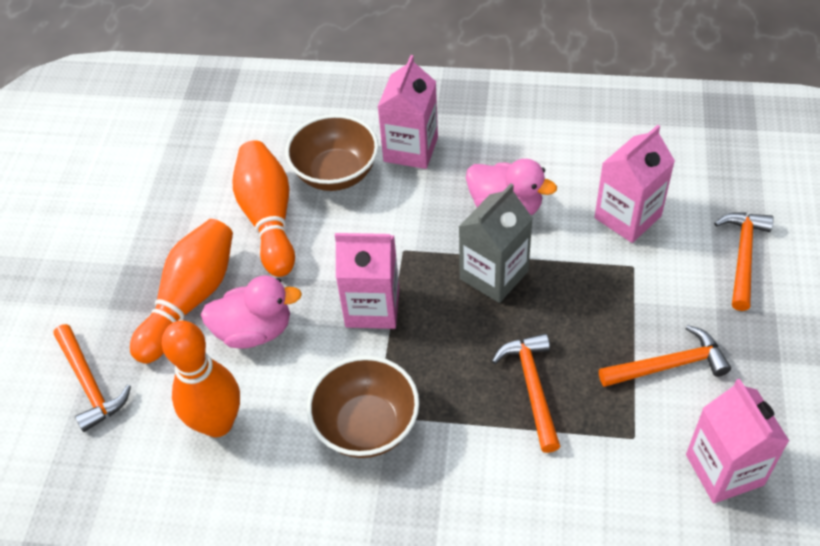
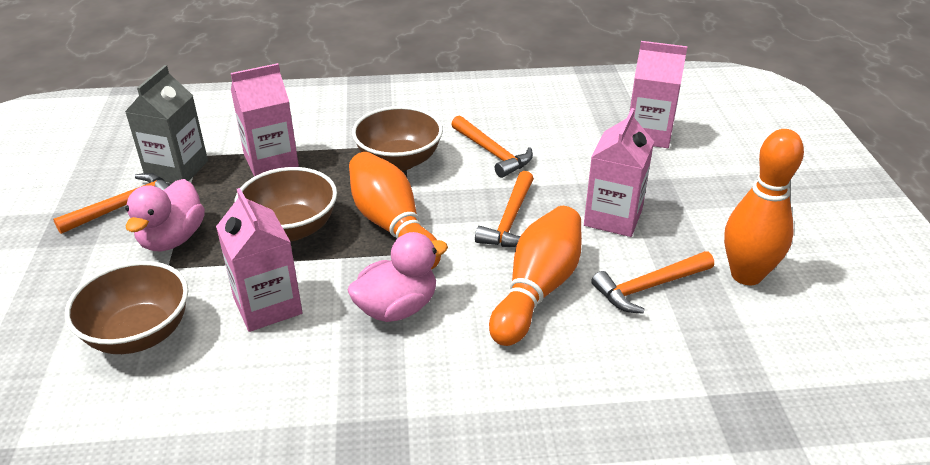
brown bowl: [285,114,379,191] [307,356,419,458] = 2 -> [65,261,188,354] [235,167,337,241] [352,106,443,171] = 3

